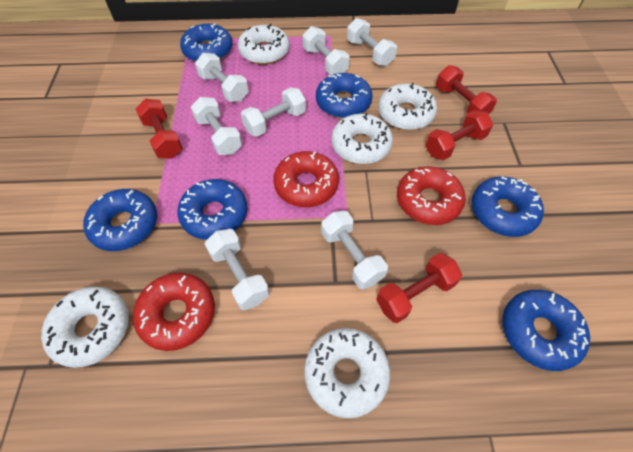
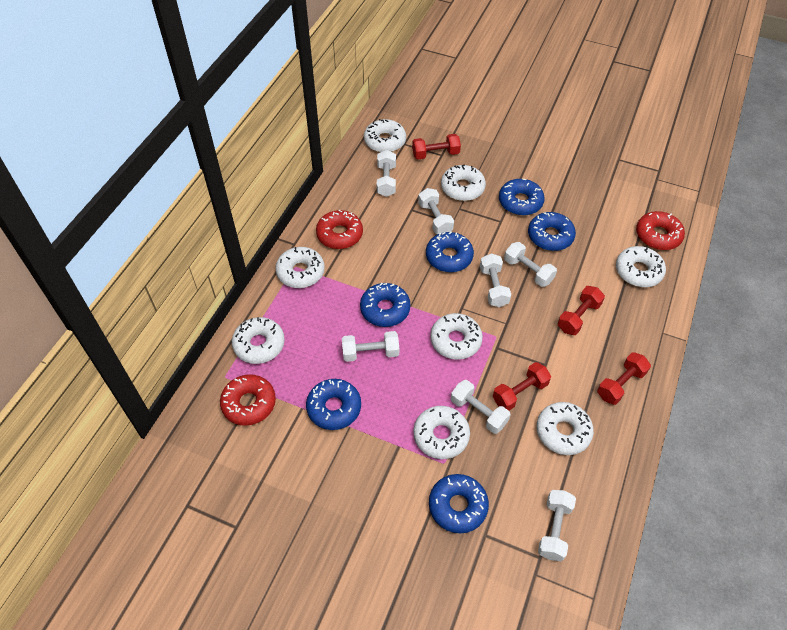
white donut: [41,287,129,368] [238,24,289,64] [304,328,390,418] [331,113,393,164] [378,83,437,130] = 5 -> [232,317,285,364] [275,247,325,288] [364,119,406,152] [414,406,470,459] [430,313,483,360] [441,164,486,201] [536,402,594,455] [616,246,666,287] = 8

